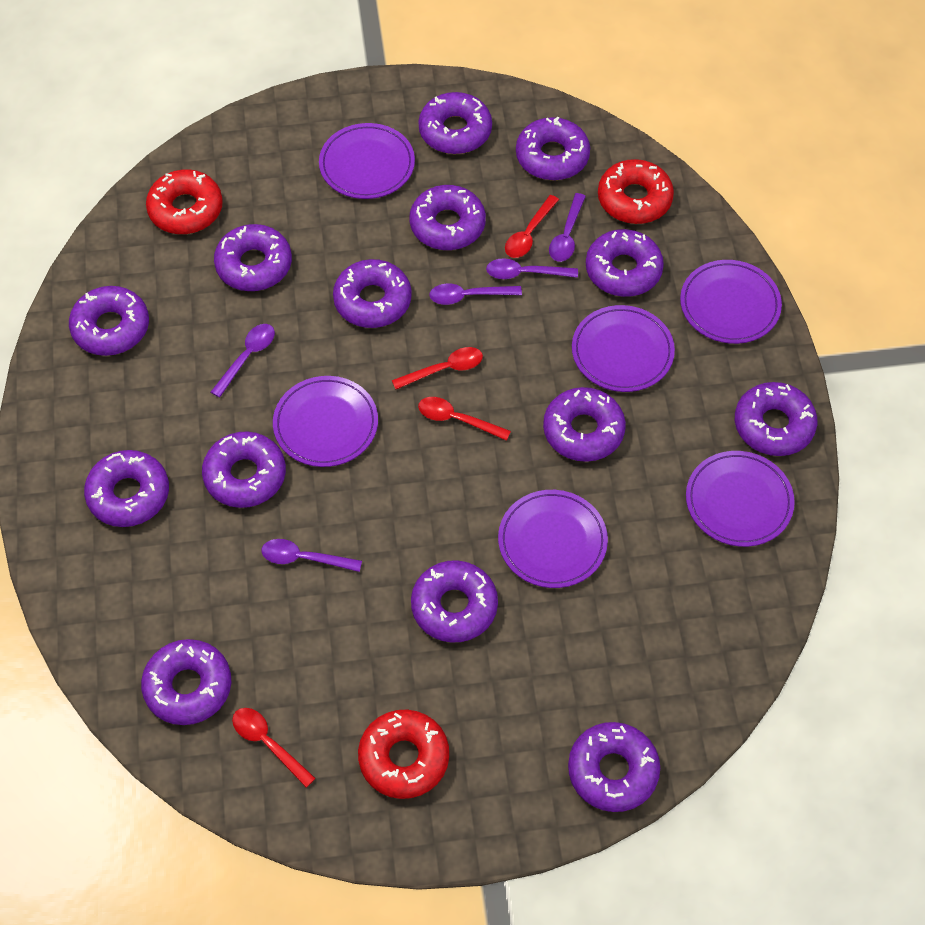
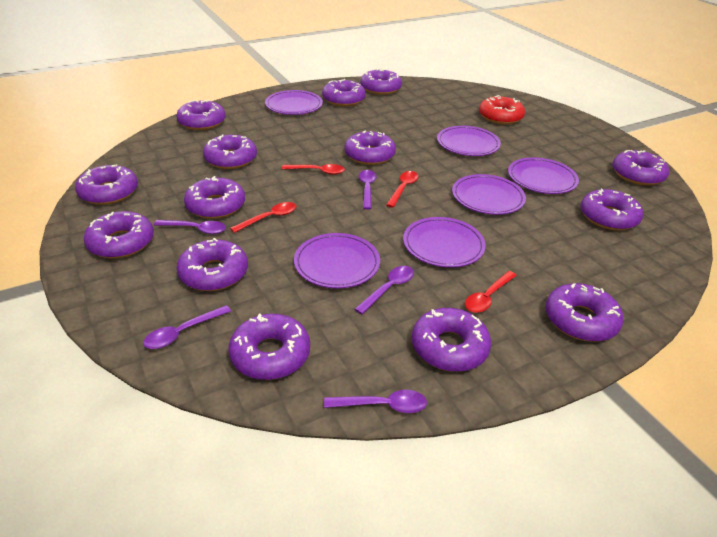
red donut: [146,169,223,234] [358,710,449,799] [598,159,674,224] = 3 -> [479,95,525,124] = 1

